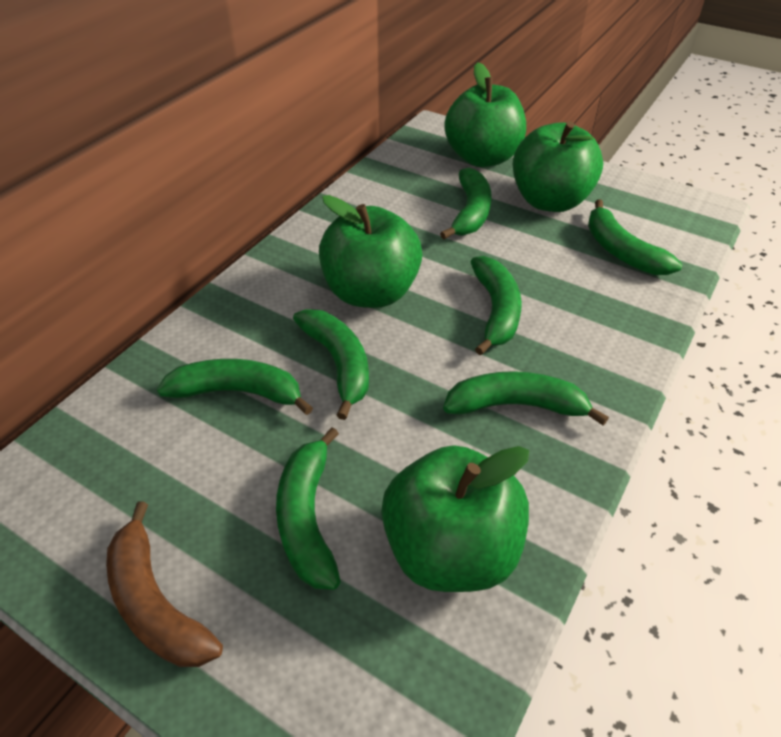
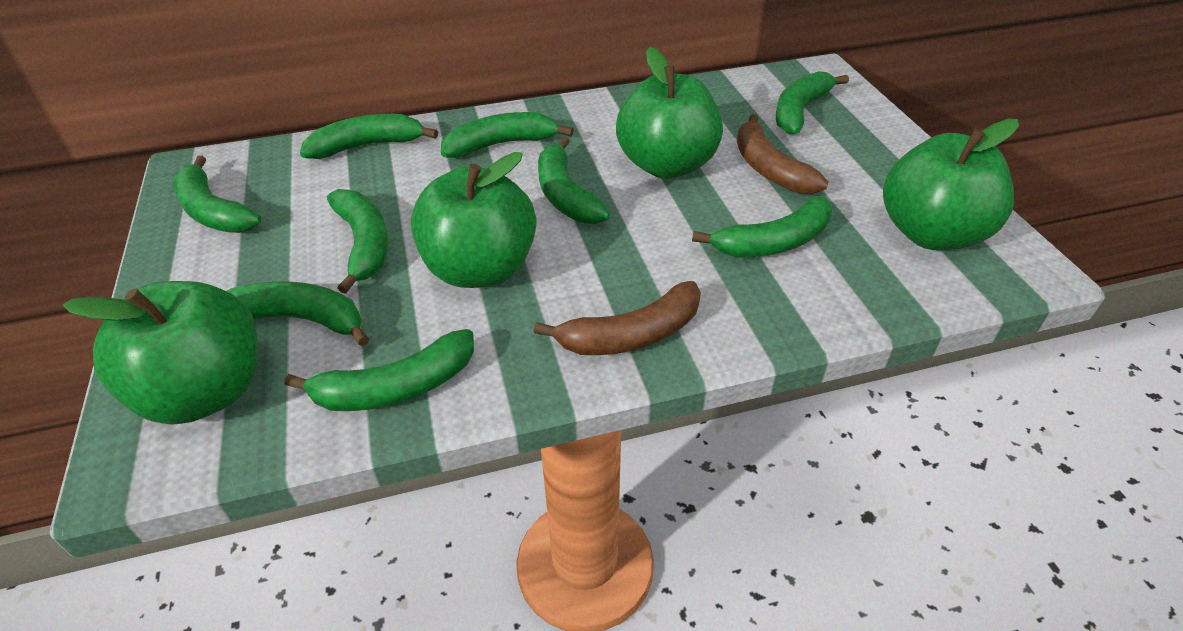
brown banana: [106,501,223,667] = 1 -> [534,281,701,355] [737,114,829,194] = 2
green banana: [157,359,313,415] [276,427,341,590] [293,309,369,420] [440,168,492,239] [443,371,609,425] [470,256,522,355] [588,199,682,275] = 7 -> [173,155,261,233] [227,281,369,346] [285,329,474,411] [300,114,438,159] [327,189,388,294] [441,112,574,158] [538,137,610,224] [692,196,832,258] [776,71,849,134] = 9

